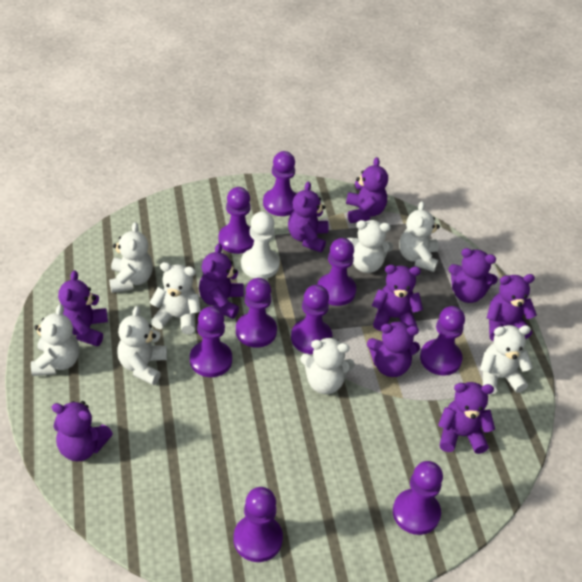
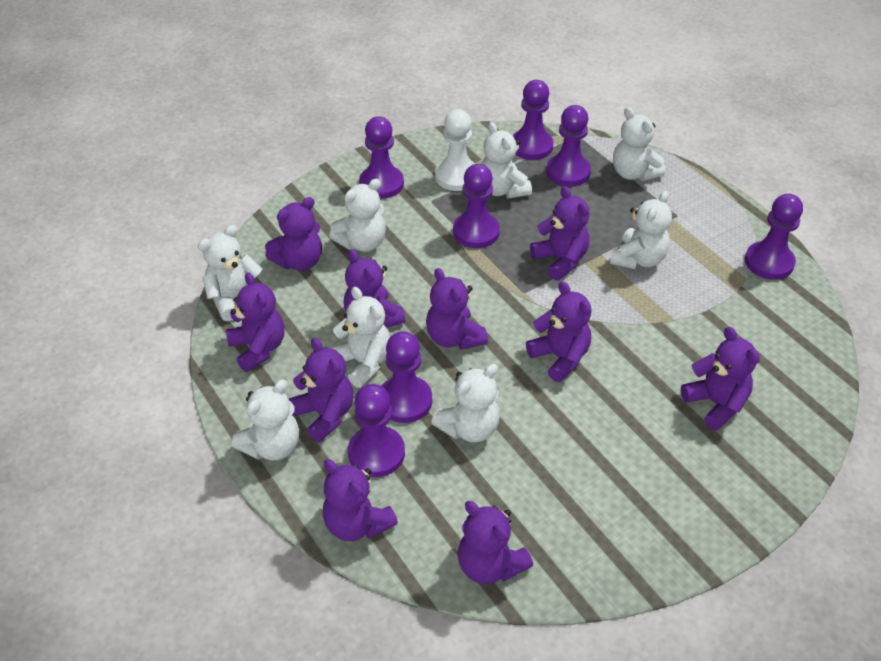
purple pawn: [190,306,232,377] [219,187,254,254] [234,487,283,562] [236,278,277,348] [263,151,296,216] [291,285,333,354] [317,238,356,306] [393,461,443,535] [420,306,465,376] = 9 -> [348,384,405,477] [359,116,404,199] [382,331,432,423] [453,164,500,248] [512,80,554,160] [546,105,591,187] [745,194,803,280] = 7

